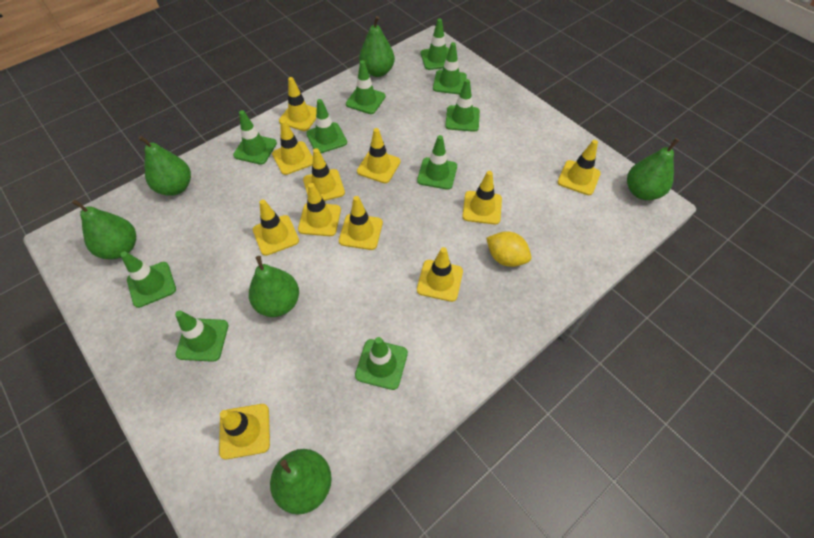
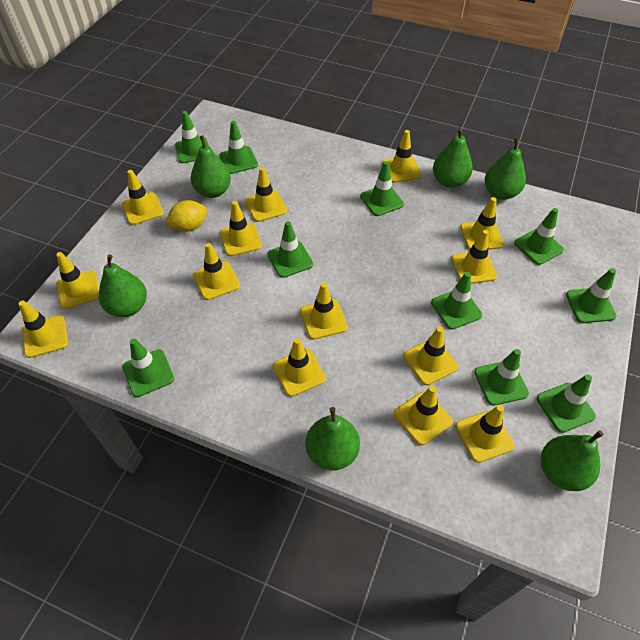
yellow traffic cone: [219,404,270,459] [253,199,299,256] [272,119,313,175] [279,77,317,131] [298,183,341,236] [303,148,345,201] [339,196,383,250] [357,128,401,183] [417,247,463,302] [462,171,502,225] [558,140,601,195] = 11 -> [19,301,68,358] [56,252,99,309] [122,170,164,225] [193,243,240,300] [220,201,262,256] [245,167,287,222] [273,338,326,397] [300,283,348,340] [382,130,422,183] [394,386,453,445] [403,327,458,385] [451,230,497,284] [455,405,514,463] [460,197,504,250] = 14

